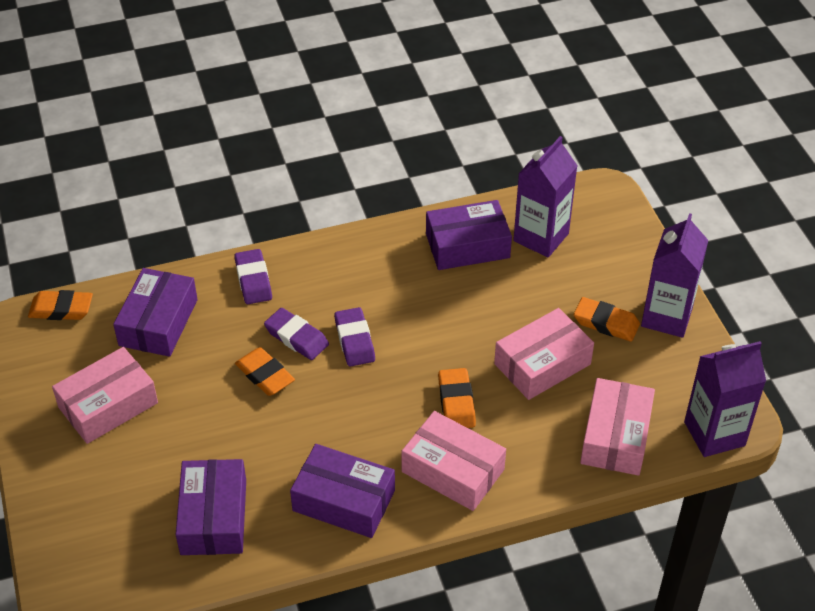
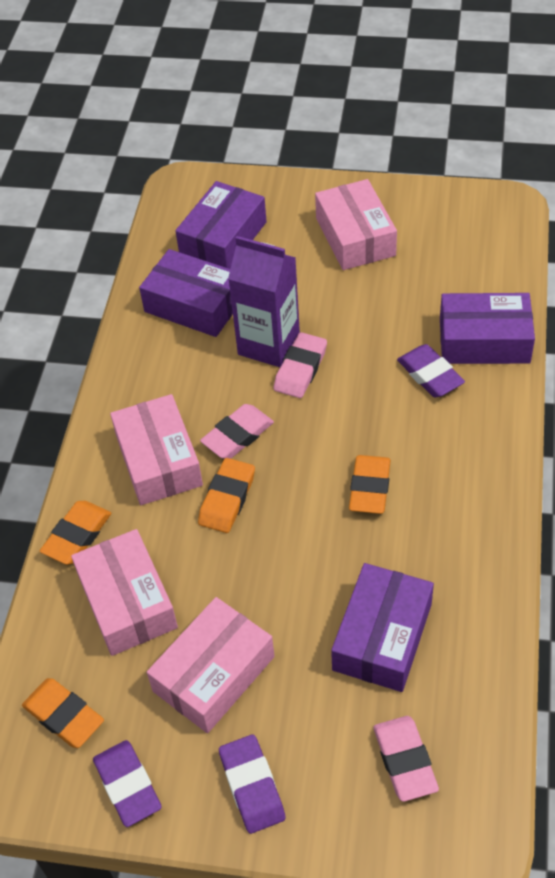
pink eraser: none = 0 -> [200,404,274,459] [274,332,327,398] [373,716,439,802] = 3
purple carton: [513,136,577,257] [641,213,708,338] [684,341,766,457] = 3 -> [228,236,300,367] = 1

